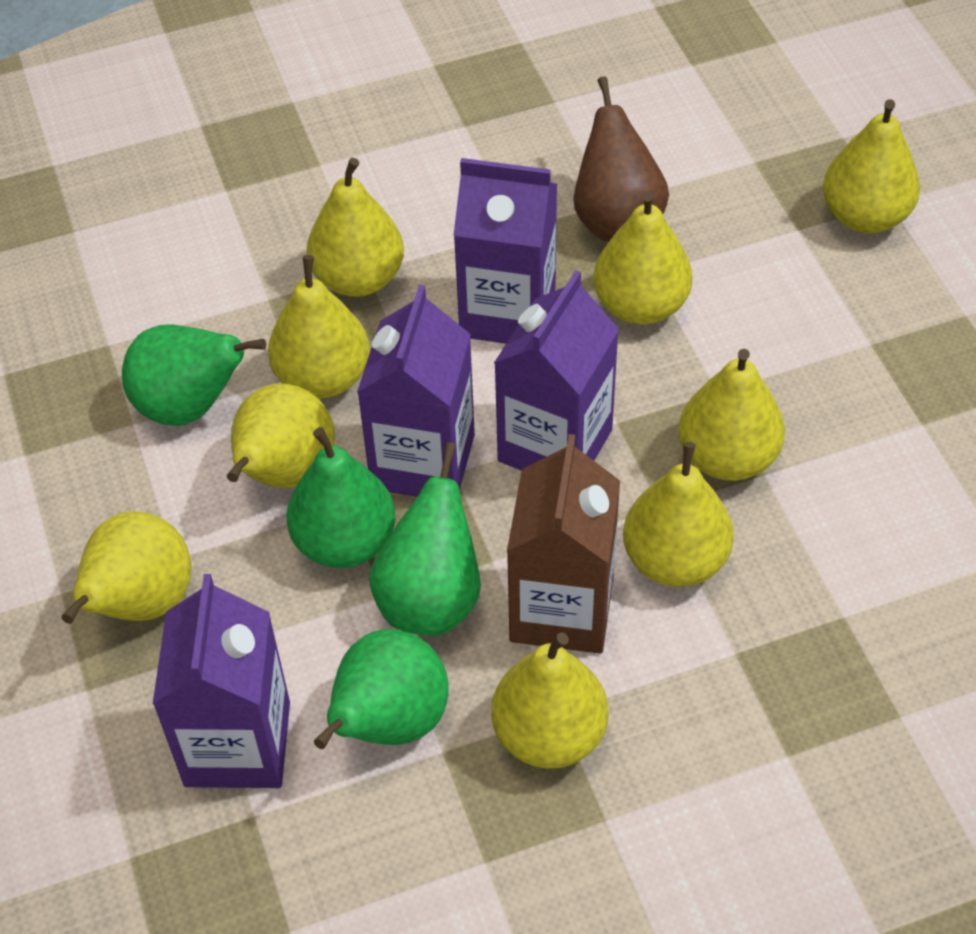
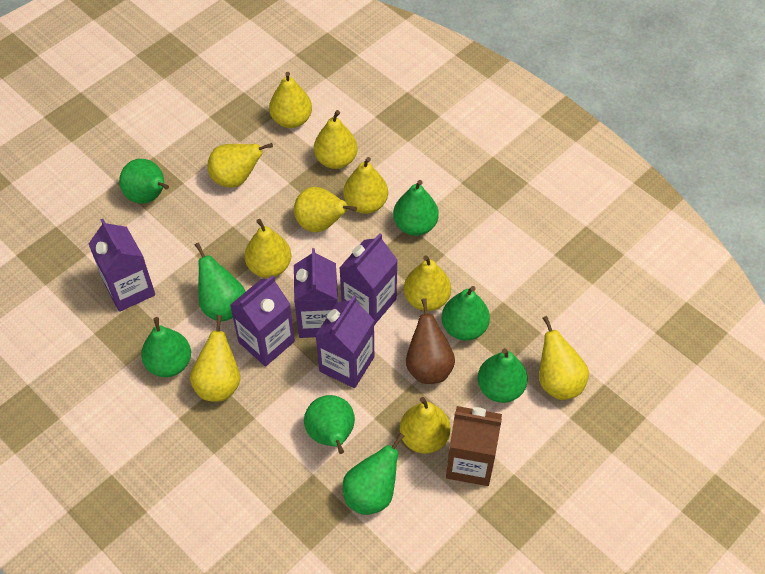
green pear: [122,325,266,426] [286,427,396,568] [314,629,449,749] [369,442,481,636] = 4 -> [119,159,169,203] [141,317,191,377] [195,242,245,322] [304,395,355,454] [343,433,405,515] [393,180,439,236] [442,286,490,340] [477,348,528,403] = 8
purple carton: [153,574,290,788] [357,285,475,497] [454,158,557,344] [494,270,619,471] = 4 -> [89,219,155,312] [230,275,295,367] [294,248,338,338] [315,296,374,388] [340,233,398,325] = 5
yellow pear: [61,511,191,624] [227,383,335,488] [268,255,370,399] [307,158,404,297] [491,632,608,769] [594,191,692,325] [623,442,734,587] [678,349,785,481] [823,99,920,234] = 9 -> [190,315,240,402] [207,143,273,188] [245,219,291,278] [269,72,312,128] [294,187,357,232] [314,110,358,169] [343,157,388,214] [400,397,451,454] [404,255,451,311] [539,316,589,400] = 10

